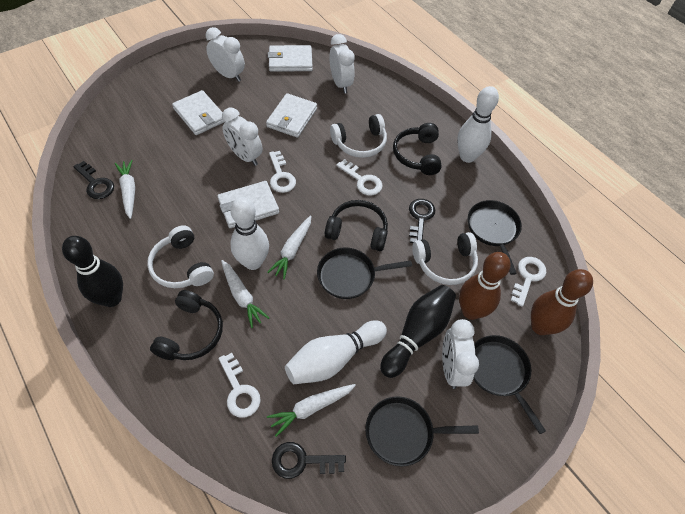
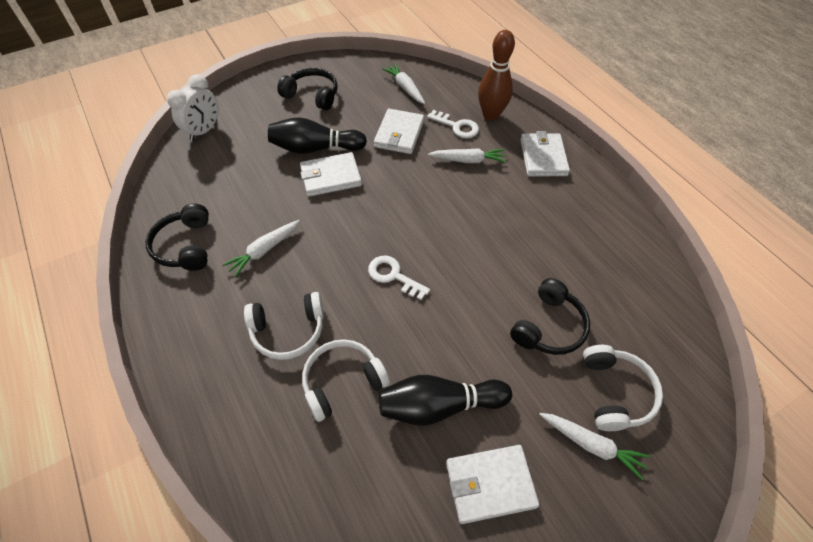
black key: [73,161,114,199] [272,442,346,479] [409,199,435,243] = 3 -> none = 0
black pan: [317,248,412,299] [365,396,479,467] [468,200,522,275] [473,335,546,434] = 4 -> none = 0
brown bowling pin: [459,252,511,320] [531,269,593,335] = 2 -> [478,30,515,121] = 1
white bowling pin: [230,197,269,270] [285,320,387,384] [457,86,499,163] = 3 -> none = 0
white clock: [206,27,245,82] [222,108,263,166] [329,34,355,93] [442,319,479,389] = 4 -> [167,74,219,141] = 1
white key: [219,353,261,418] [269,151,296,193] [336,159,383,195] [511,257,547,307] = 4 -> [368,255,430,300] [427,110,479,138] = 2

